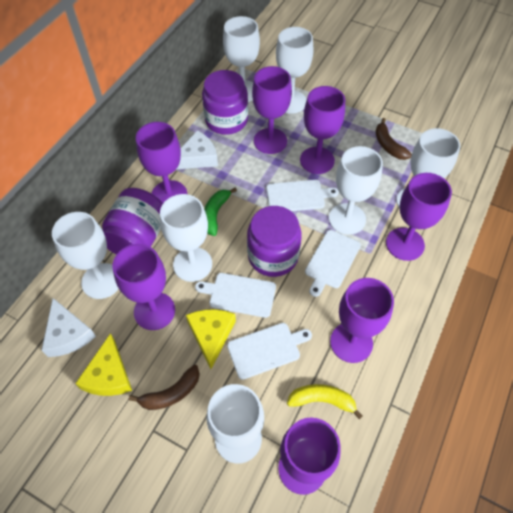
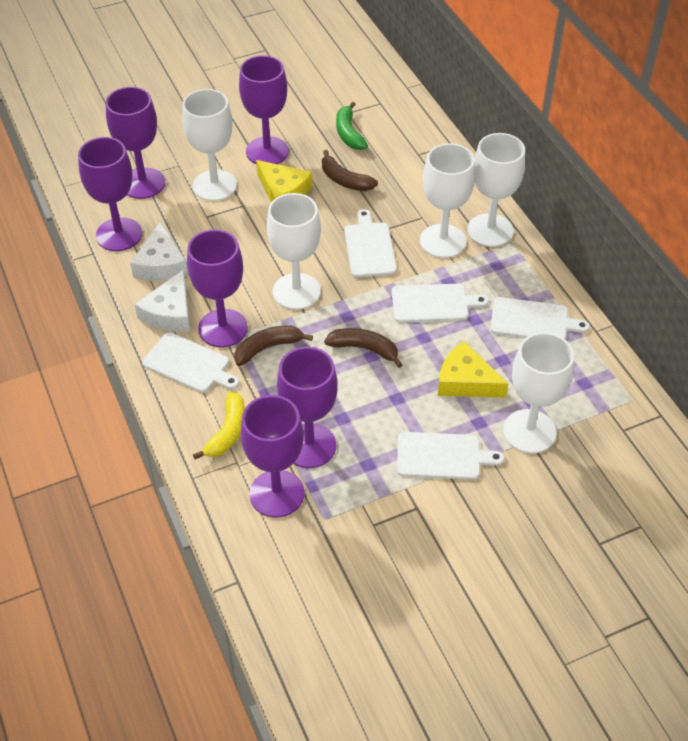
brown banana: [129,365,200,410] [375,118,412,160] = 2 -> [234,325,313,366] [322,150,378,191] [324,328,403,368] = 3
purple goblet: [113,244,175,330] [136,122,187,203] [252,66,292,154] [278,417,341,495] [300,86,345,174] [330,278,394,363] [386,173,452,261] = 7 -> [78,137,142,251] [106,87,165,199] [187,229,248,347] [239,55,289,164] [241,395,305,517] [277,347,338,468] = 6
purple jar: [102,188,163,255] [202,70,248,135] [247,206,302,277] = 3 -> none = 0
white cutting board: [195,273,276,318] [227,323,312,380] [266,180,339,211] [305,230,361,297] = 4 -> [142,332,239,393] [344,209,397,277] [392,284,489,323] [397,432,504,480] [490,297,590,339] = 5
white goblet: [52,212,119,299] [160,194,212,282] [207,384,264,464] [223,16,260,102] [276,27,313,114] [329,146,383,235] [396,128,460,208] = 7 -> [182,89,237,201] [267,193,321,310] [420,143,475,258] [467,133,525,247] [503,332,574,453] = 5

